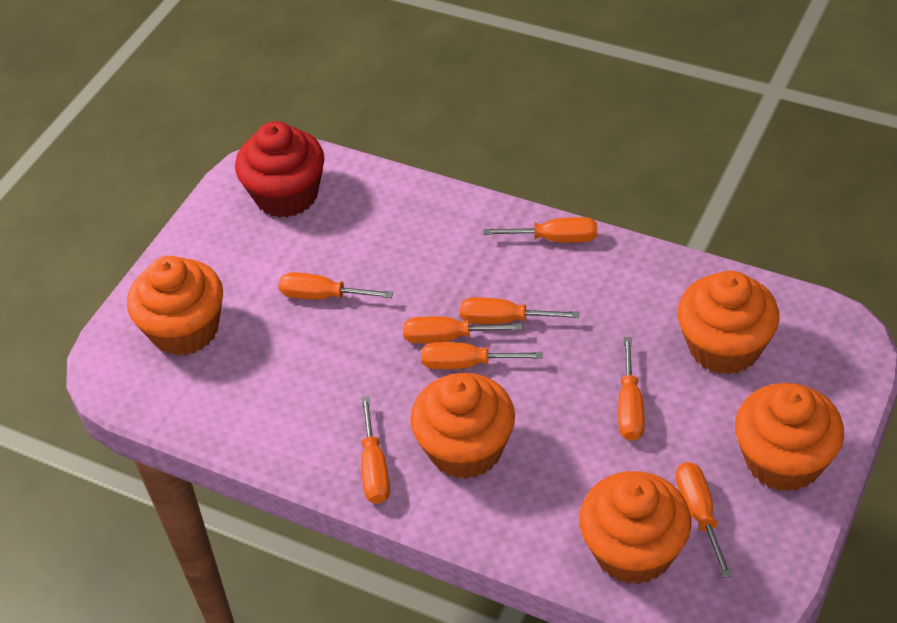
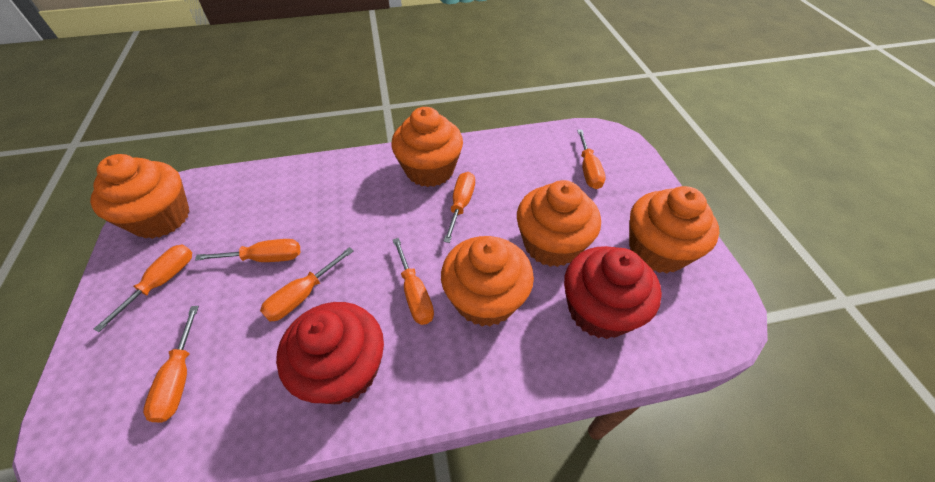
orange screwdriver: [278,272,393,300] [361,396,390,504] [403,316,523,343] [421,342,543,369] [460,297,579,324] [484,217,597,242] [618,337,645,441] [676,462,732,578] = 8 -> [94,245,192,332] [143,306,199,423] [195,239,300,262] [260,247,354,321] [393,238,434,325] [444,172,475,243] [577,130,606,189] = 7
red cupcake: [235,121,325,218] = 1 -> [276,302,384,404] [564,246,662,339] = 2

